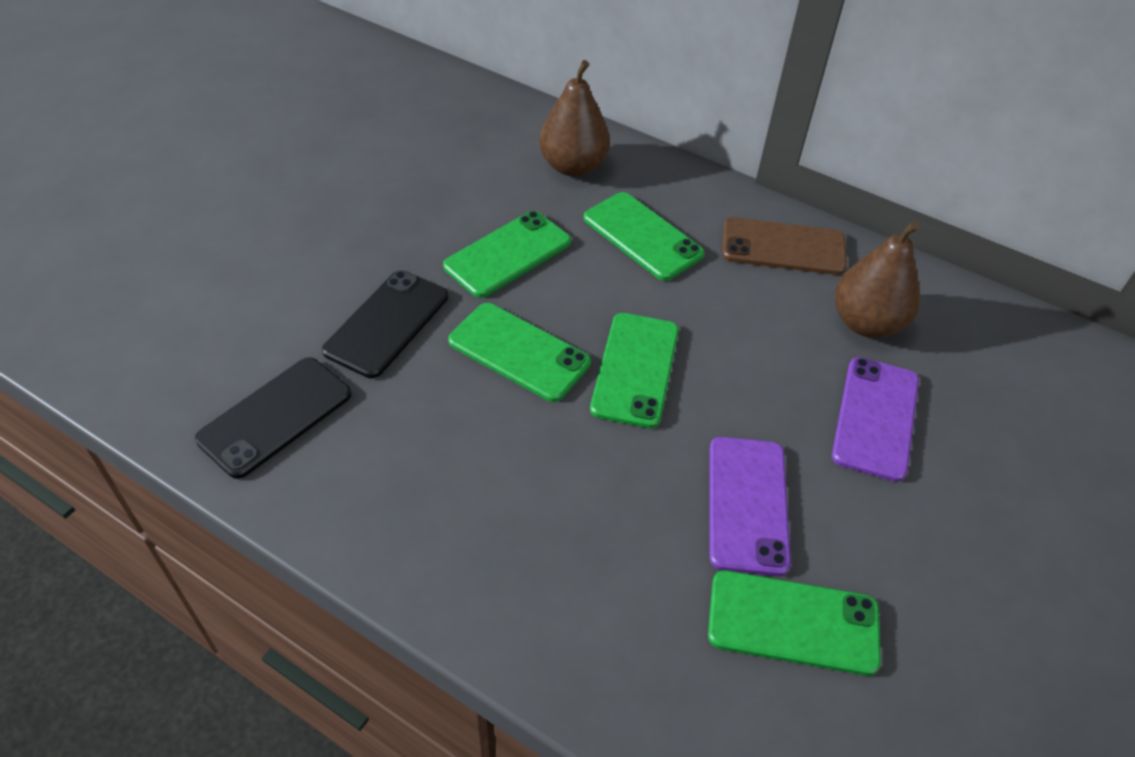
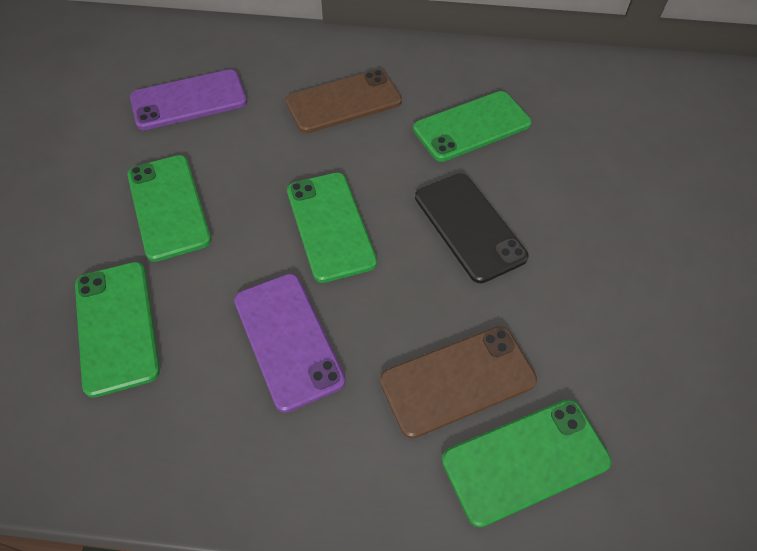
black phone: [195,357,351,479] [322,270,448,378] = 2 -> [415,173,529,283] = 1
brown pear: [539,60,610,177] [835,221,920,338] = 2 -> none = 0
brown phone: [722,217,847,275] = 1 -> [285,70,402,133] [380,326,537,439] = 2

